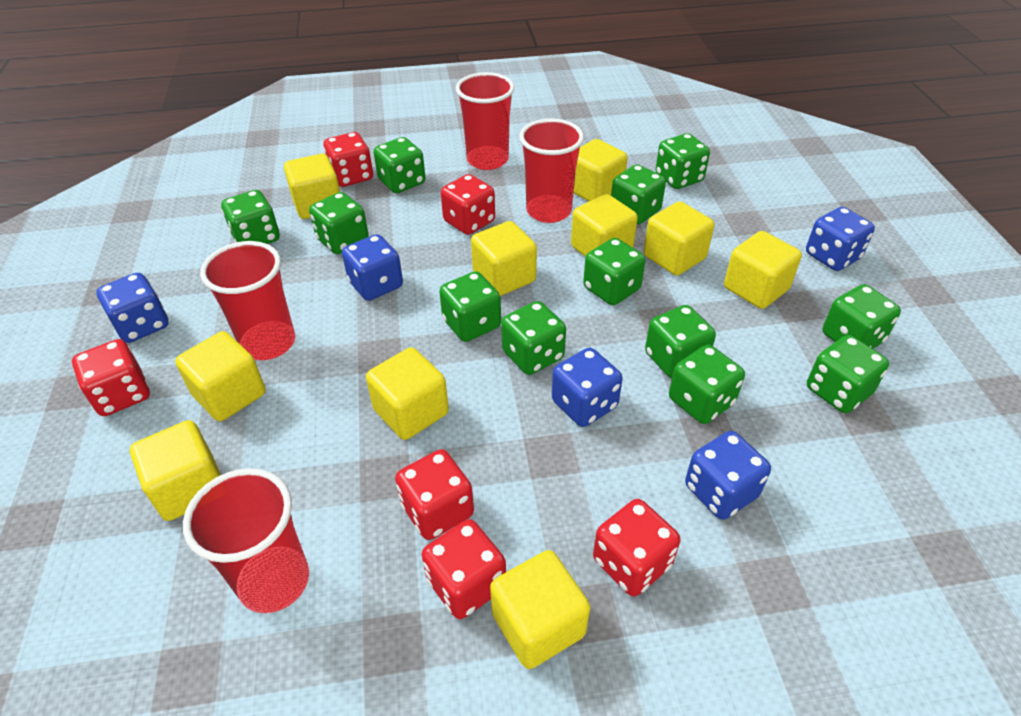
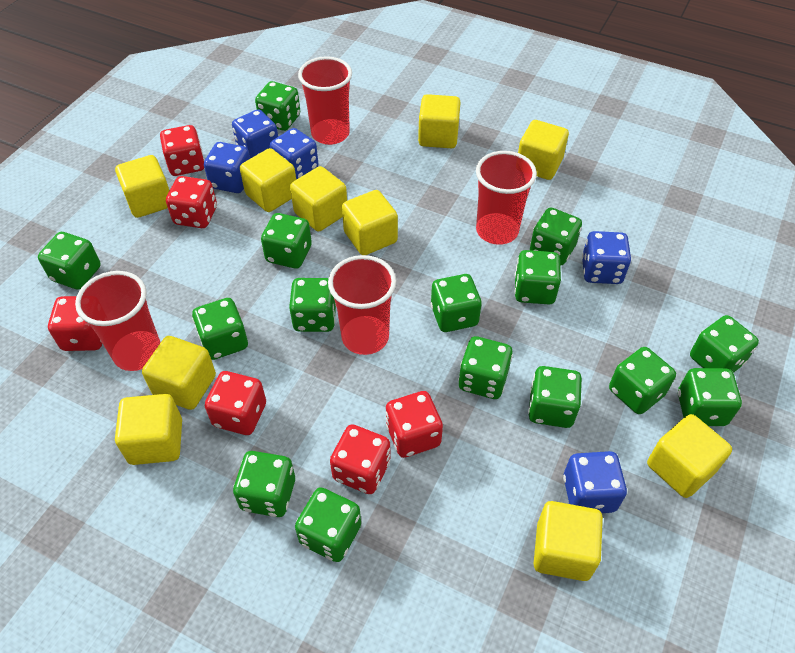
green dice: [221,190,280,244] [309,192,369,254] [374,137,426,193] [439,271,501,342] [501,301,566,375] [583,238,646,305] [611,164,666,224] [645,305,716,378] [655,133,710,189] [669,345,745,424] [807,335,889,413] [822,284,901,349] = 12 -> [38,232,101,290] [192,298,248,360] [233,451,295,517] [255,81,300,131] [261,213,312,269] [289,278,336,332] [295,487,361,562] [431,274,482,332] [458,336,513,399] [514,250,561,304] [528,366,582,428] [530,208,582,266] [609,347,676,414] [678,368,742,426] [690,315,759,373] = 15

